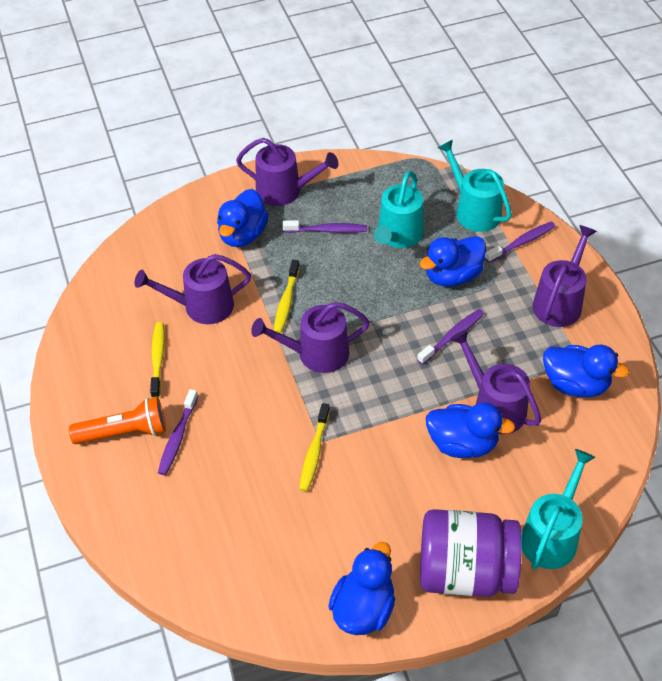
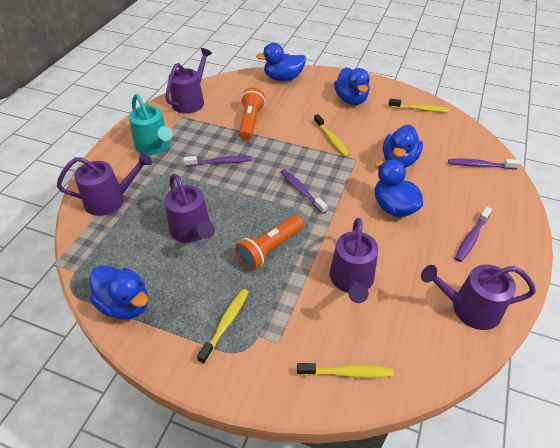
orange flashlight: [69,397,166,444] = 1 -> [235,215,304,270] [239,88,265,140] = 2
purple jar: [420,509,522,597] = 1 -> none = 0
turquoise watering can: [374,171,424,248] [437,140,512,232] [521,449,595,570] = 3 -> [129,94,173,155] = 1
yellow toothbrush: [150,322,165,398] [274,260,300,334] [299,403,330,492] = 3 -> [197,289,249,364] [297,363,394,378] [314,114,350,157] [389,99,449,112] = 4

